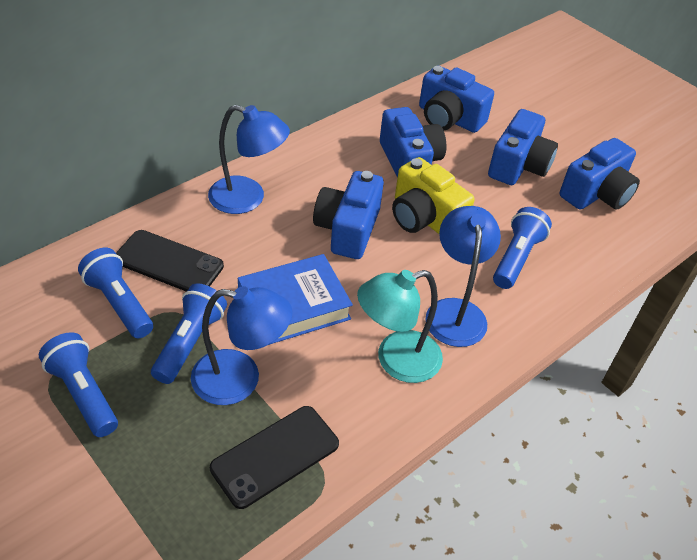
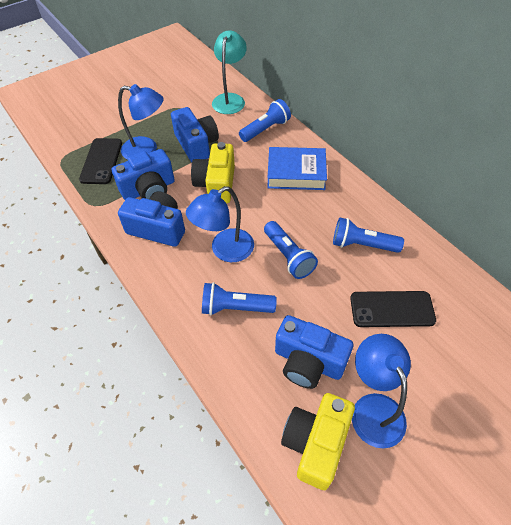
blue camera: [313,171,384,259] [380,107,446,178] [419,65,494,133] [488,109,558,185] [560,138,640,210] = 5 -> [112,149,175,200] [118,191,185,247] [171,107,219,162] [275,315,353,389] = 4
yellow camera: [392,157,474,234] = 1 -> [191,142,235,204] [281,393,355,490] = 2

